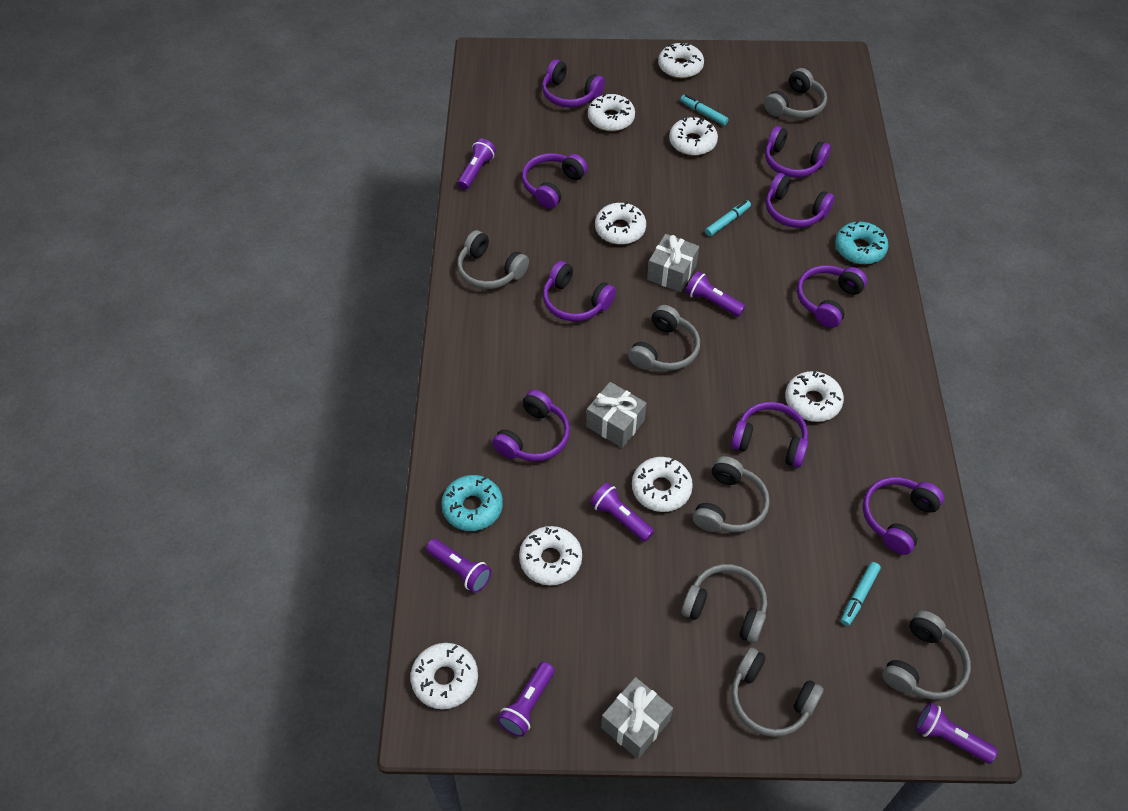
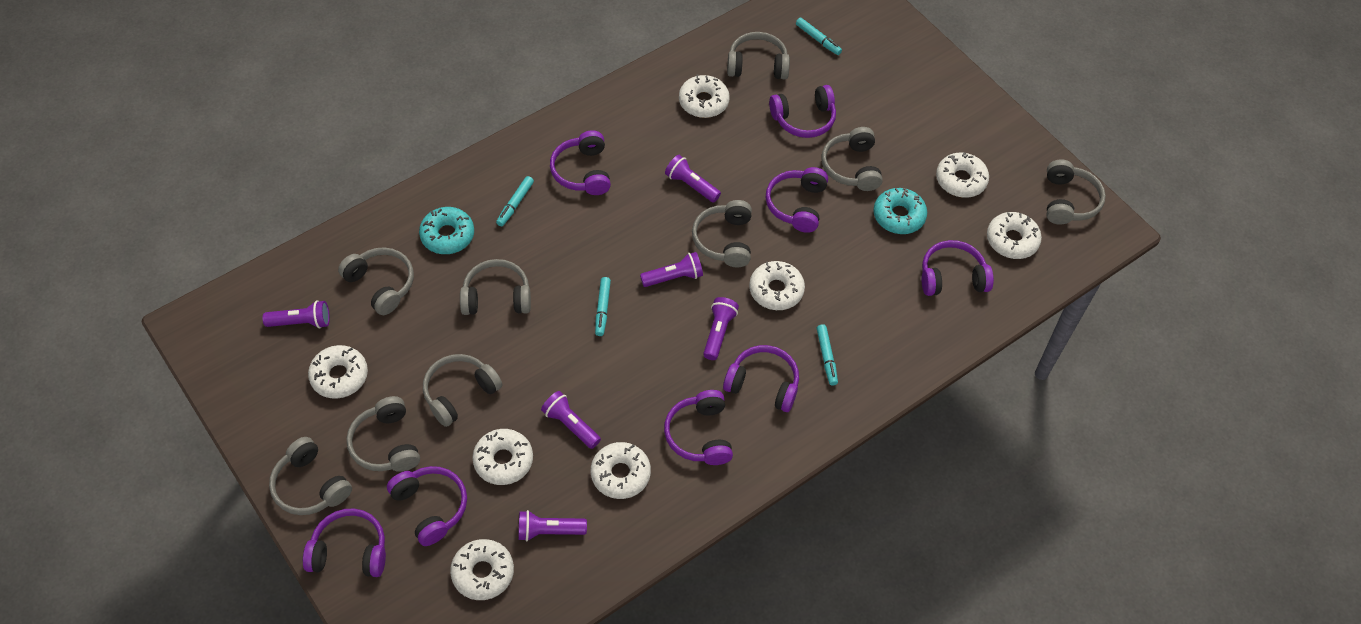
grey gift: [586,382,647,448] [601,677,673,759] [647,234,699,292] = 3 -> none = 0
grey headphones: [457,230,529,289] [628,305,700,371] [681,564,767,643] [693,456,770,532] [731,648,824,737] [764,68,827,119] [882,611,971,700] = 7 -> [269,437,352,515] [338,247,414,315] [346,396,420,472] [423,354,502,427] [460,259,531,315] [692,200,752,267] [727,32,790,79] [822,127,883,191] [1047,159,1106,225] = 9
purple headphones: [492,390,570,461] [522,153,588,209] [542,59,605,107] [543,261,616,321] [731,402,808,468] [765,126,831,178] [766,173,835,228] [797,265,867,328] [863,477,944,555] = 9 -> [303,508,386,577] [387,466,467,546] [550,130,611,195] [664,390,733,465] [723,345,799,412] [766,167,828,233] [769,85,836,138] [922,240,994,296] = 8
turquoise marker: [680,94,729,126] [705,200,751,236] [841,562,881,626] = 3 -> [496,176,534,226] [595,277,611,336] [796,18,842,55] [817,324,838,385] = 4

